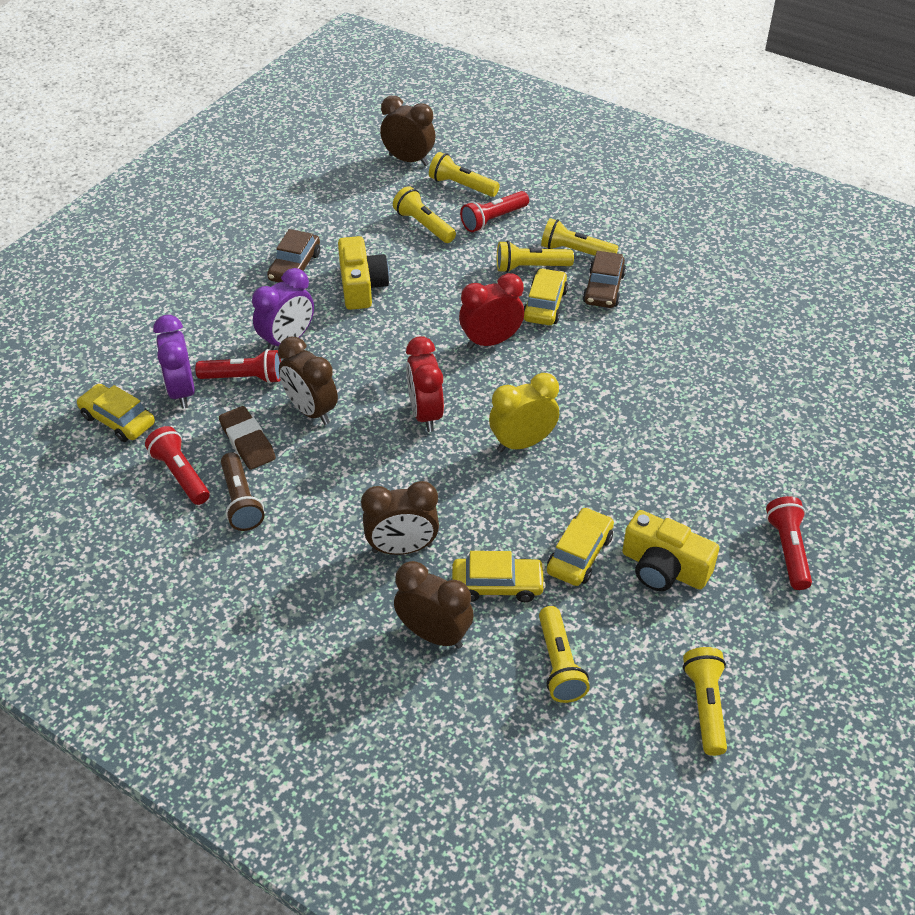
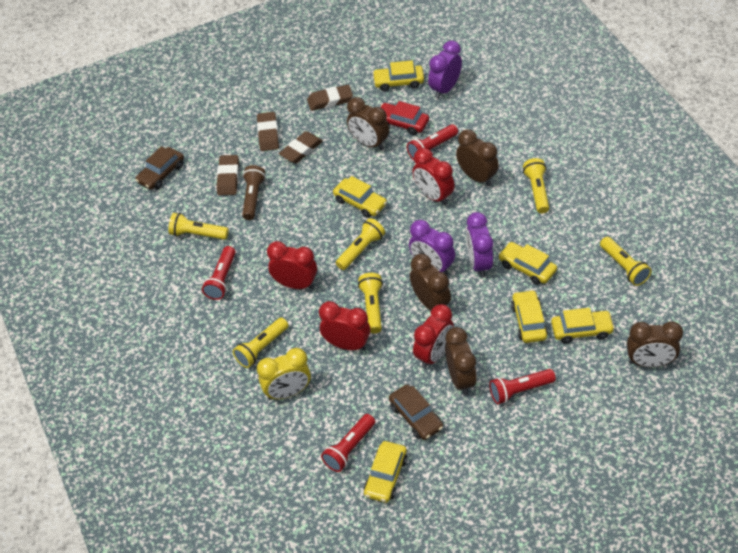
brown clock: [278,337,338,425] [361,481,439,555] [380,96,435,166] [394,561,473,649] = 4 -> [347,97,389,150] [410,254,451,311] [445,327,477,395] [456,129,499,186] [627,321,683,367] = 5
brown eraser: [219,406,276,470] = 1 -> [217,155,239,195] [257,112,279,151] [279,131,323,163] [307,85,353,111] = 4
purple clock: [153,315,195,409] [252,268,314,350] = 2 -> [409,220,455,275] [428,40,462,99] [466,212,493,278] = 3
red car: none = 0 -> [380,101,429,135] = 1
red clock: [406,336,444,432] [459,273,524,349] = 2 -> [267,241,317,289] [319,301,370,350] [412,148,455,205] [413,304,454,369] = 4
yellow camera: [338,236,389,310] [622,510,719,591] = 2 -> none = 0
yellow car: [77,384,155,442] [452,551,546,602] [524,268,568,325] [547,507,614,586] = 4 -> [333,176,387,218] [364,441,407,503] [372,60,424,91] [498,242,557,285] [511,290,548,343] [551,308,615,344] = 6

